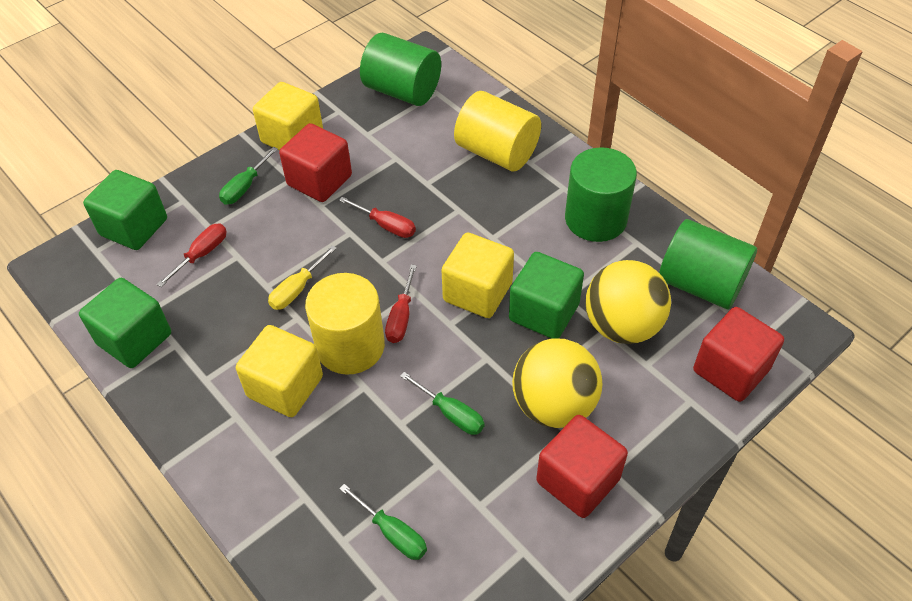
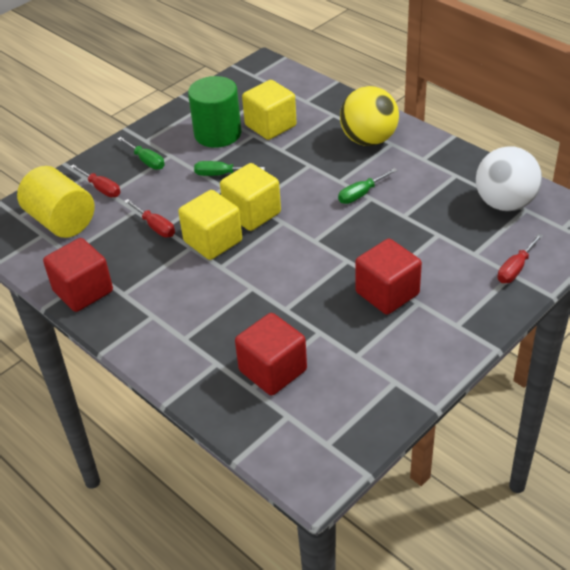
green cube: [79,278,171,368] [83,170,167,250] [509,252,584,339] = 3 -> none = 0
green cylinder: [360,33,441,106] [565,147,637,242] [659,219,757,309] = 3 -> [188,76,241,148] = 1
white ball: none = 0 -> [476,146,542,211] = 1
yellow ball: [512,339,602,428] [586,260,671,344] = 2 -> [340,86,399,146] = 1
yellow cylinder: [305,273,385,375] [454,91,541,171] = 2 -> [17,166,95,238] = 1
yellow screwdriver: [268,245,337,310] = 1 -> none = 0

